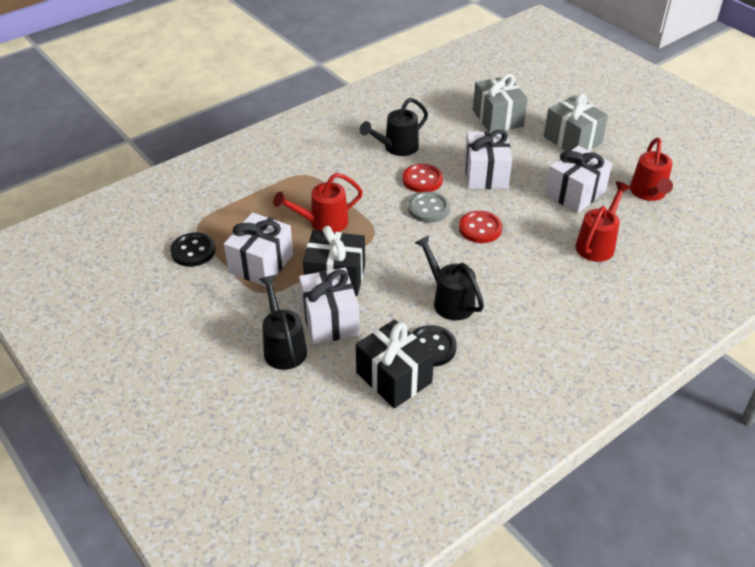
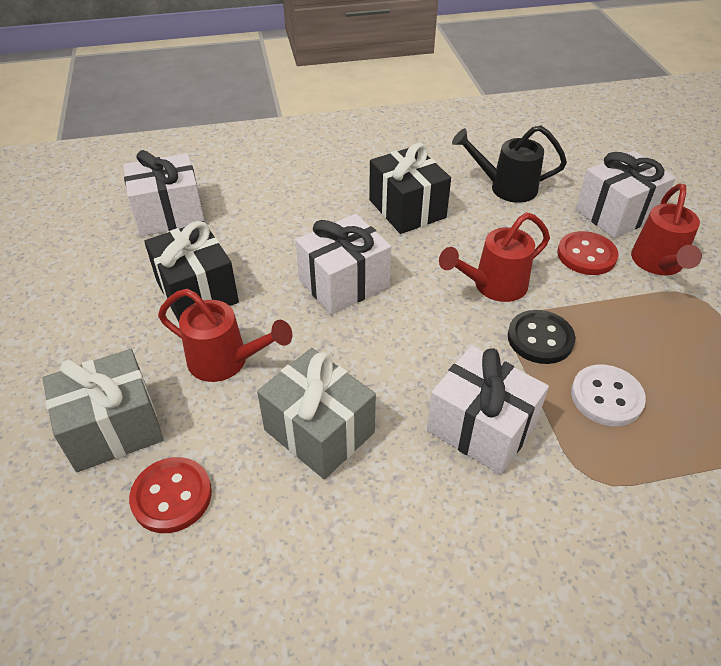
black button: [170,232,216,267] [411,325,457,367] = 2 -> [508,310,575,364] = 1
black watering can: [259,275,307,370] [359,98,428,156] [415,235,484,320] = 3 -> [452,125,567,203] = 1
grey button: [408,191,450,223] = 1 -> none = 0
white button: none = 0 -> [571,364,646,426] = 1

